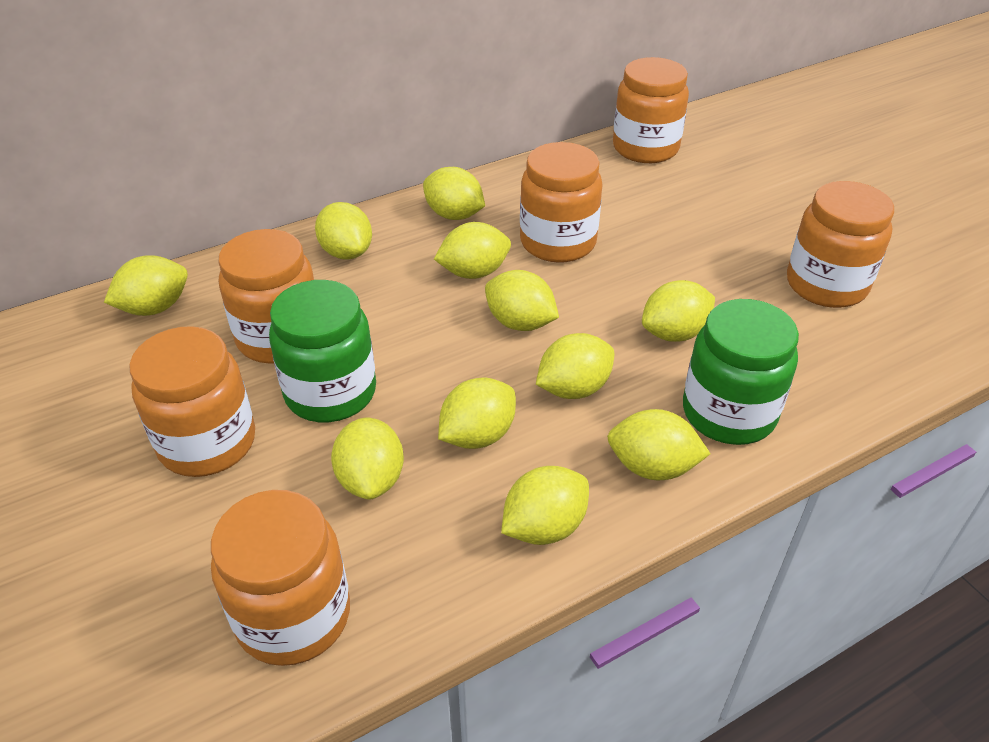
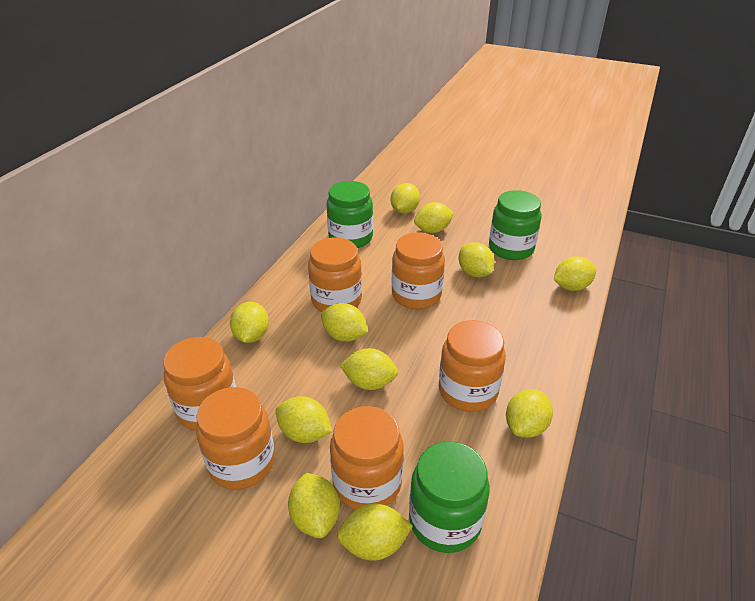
green jar: [269,280,376,422] [683,299,799,445] = 2 -> [327,181,373,248] [409,441,490,553] [489,190,542,260] = 3

